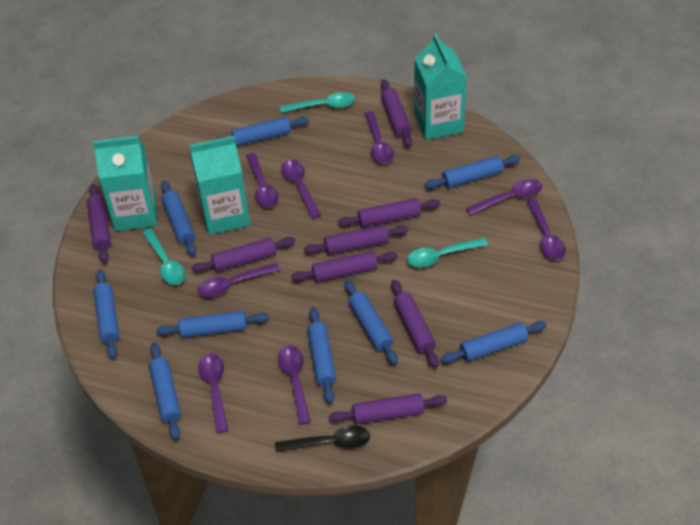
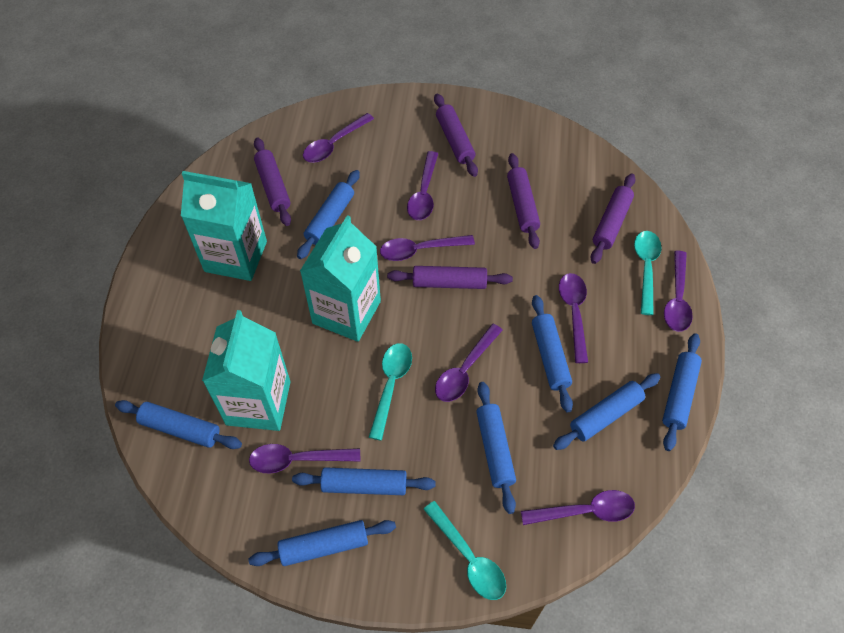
black spoon: [275,425,370,452] = 1 -> none = 0
blue rolling pin: [93,270,119,358] [149,343,181,440] [156,311,269,338] [161,181,196,256] [215,117,309,146] [307,307,336,403] [345,280,398,365] [425,155,520,189] [441,321,547,363] = 9 -> [115,400,242,449] [248,520,396,566] [292,467,436,495] [297,170,360,259] [476,382,516,514] [532,295,573,412] [553,373,660,450] [662,333,702,451] = 8
purple rolling pin: [87,184,111,263] [191,237,295,273] [291,251,398,282] [304,225,408,255] [329,393,447,424] [338,198,440,227] [381,79,412,148] [391,280,439,368] = 8 -> [254,138,291,226] [387,266,513,289] [434,93,478,177] [507,153,540,249] [591,174,635,264] = 5

